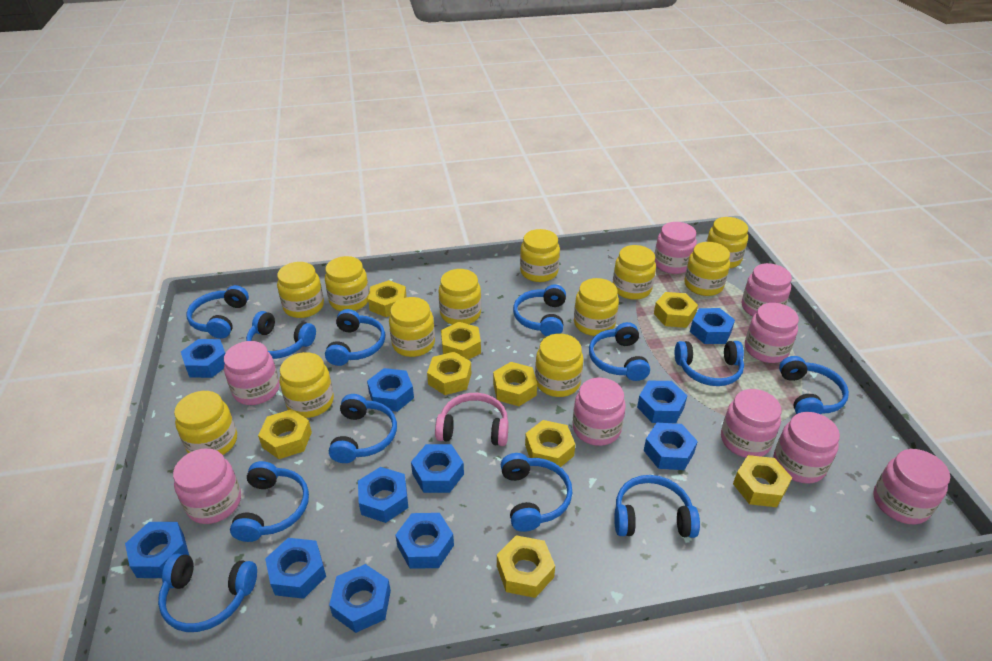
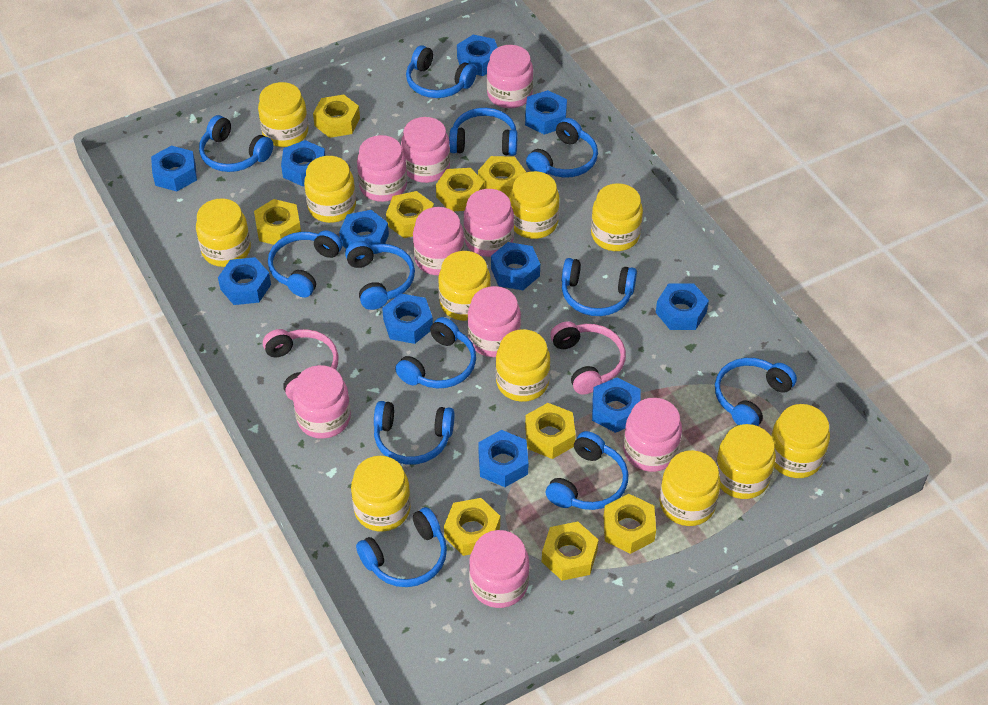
pink headphones: [435,393,509,446] = 1 -> [263,329,338,401] [550,321,626,395] = 2
yellow jar: [174,391,237,455] [277,262,324,318] [279,352,334,418] [325,256,369,311] [389,297,435,357] [439,269,481,325] [520,229,560,282] [535,334,584,397] [574,278,619,336] [613,245,656,300] [684,242,730,296] [707,217,748,268] = 12 -> [196,198,251,267] [258,82,309,147] [304,156,356,223] [351,456,411,531] [438,251,491,321] [496,329,550,402] [510,171,559,239] [591,183,643,251] [660,450,721,526] [716,424,776,499] [771,404,830,478] = 11

